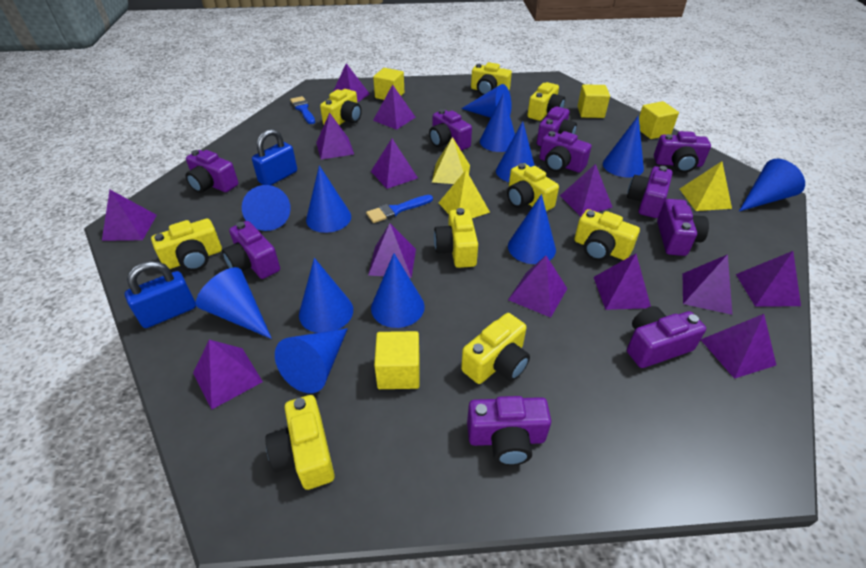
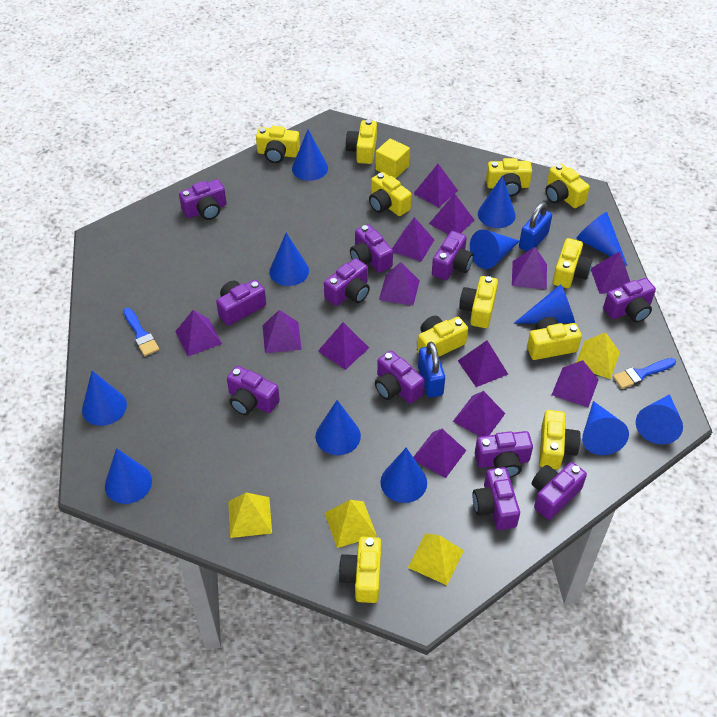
purple camera: [185,150,238,193] [222,221,280,279] [429,109,472,151] [467,396,551,466] [537,106,577,146] [539,131,591,173] [627,166,673,218] [627,306,706,368] [654,131,711,173] [657,199,709,256] = 10 -> [179,179,227,220] [216,280,266,326] [227,366,280,415] [324,258,370,306] [350,224,393,273] [375,350,425,404] [432,231,474,280] [472,467,520,530] [475,431,533,478] [532,462,587,520] [603,278,656,323] = 11
yellow camera: [151,219,222,271] [265,395,335,490] [320,89,362,125] [434,208,478,268] [461,313,530,384] [471,62,512,95] [507,163,559,211] [527,82,565,121] [574,209,640,261] = 9 -> [256,126,300,163] [339,537,381,603] [345,119,377,164] [369,172,412,216] [417,316,468,357] [459,276,498,328] [486,158,532,196] [527,317,582,360] [539,410,581,469] [545,163,590,208] [553,238,593,288] = 11
yellow cube: [373,68,404,100] [374,331,420,389] [578,84,610,118] [639,101,679,139] = 4 -> [375,138,410,179] = 1
yellow pyramid: [432,137,470,184] [438,170,490,218] [680,161,732,211] = 3 -> [228,493,272,538] [325,500,377,548] [408,533,464,585] [576,332,620,379] = 4

